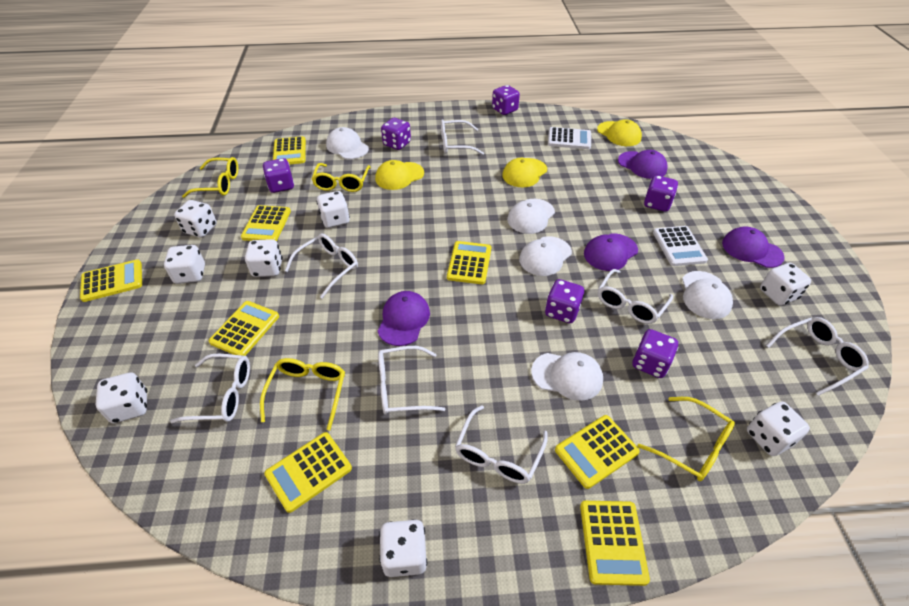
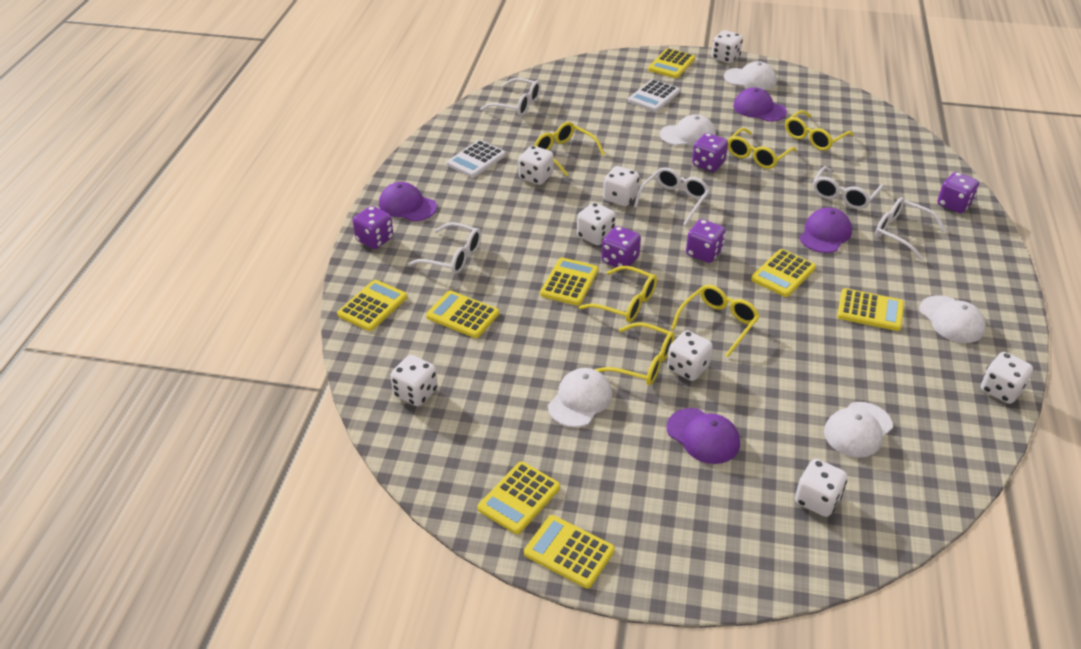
purple dice: [262,158,294,193] [381,118,411,150] [492,85,520,115] [545,279,584,323] [633,329,679,378] [644,175,678,212] = 6 -> [353,206,393,249] [602,226,641,270] [686,219,726,263] [692,133,728,172] [937,172,979,213] = 5
white glasses: [170,354,250,423] [285,234,358,298] [378,346,445,415] [441,119,484,155] [455,406,548,484] [598,269,673,324] [766,317,869,396] = 7 -> [408,222,481,274] [480,78,541,116] [634,167,710,226] [813,166,883,209] [875,197,946,260] = 5
yellow cap: [375,160,424,190] [502,158,547,187] [597,119,642,146] = 3 -> none = 0
yellow glasses: [182,157,238,198] [260,358,345,430] [312,163,371,192] [638,397,735,481] = 4 -> [534,122,605,176] [579,266,657,322] [594,322,674,385] [671,285,760,357] [727,128,797,169] [785,110,854,150] = 6

